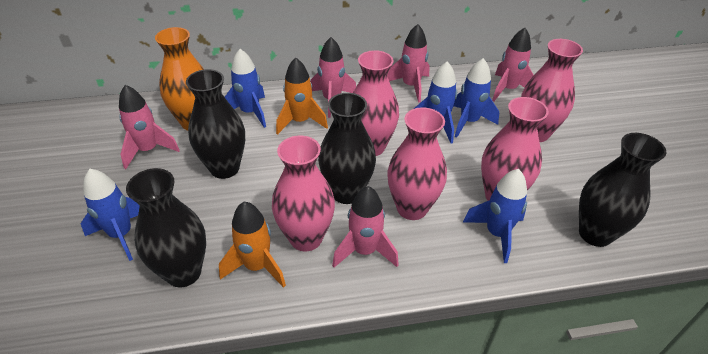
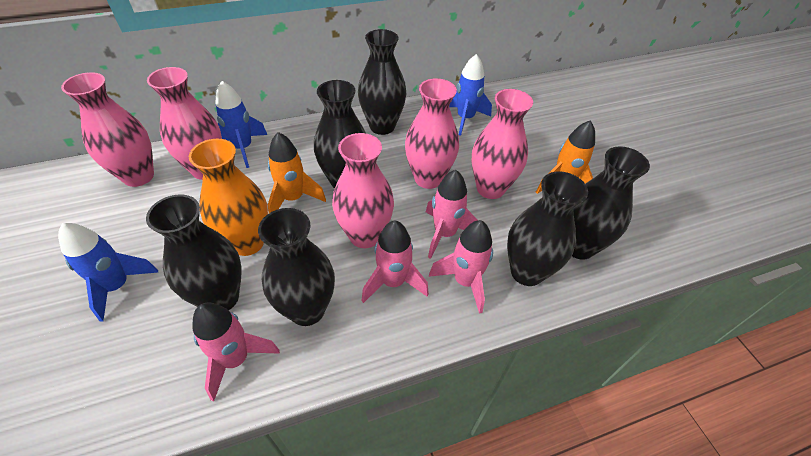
black vase: [126,168,206,287] [186,69,245,179] [318,93,376,204] [579,133,666,247] = 4 -> [146,194,242,310] [258,208,335,326] [314,80,366,189] [358,29,406,135] [507,172,588,286] [572,146,650,260] = 6
blue rocket: [81,169,140,261] [225,49,266,128] [414,61,457,143] [454,58,499,138] [463,169,527,263] = 5 -> [58,223,158,321] [215,81,267,168] [449,54,492,136] = 3
pink rocket: [119,85,180,169] [310,37,356,118] [332,186,399,267] [387,24,430,103] [492,28,534,102] = 5 -> [192,302,280,401] [361,221,429,303] [426,170,478,259] [429,220,493,314] = 4

